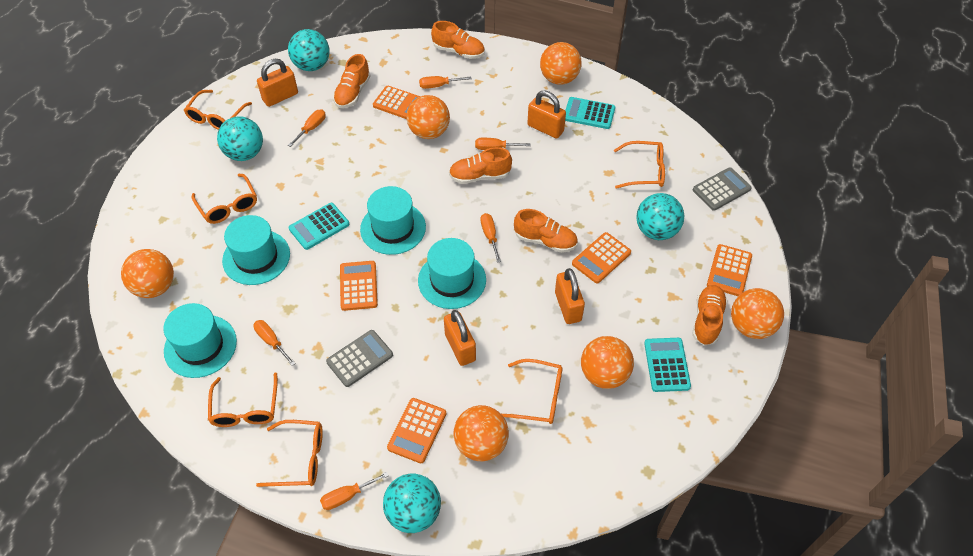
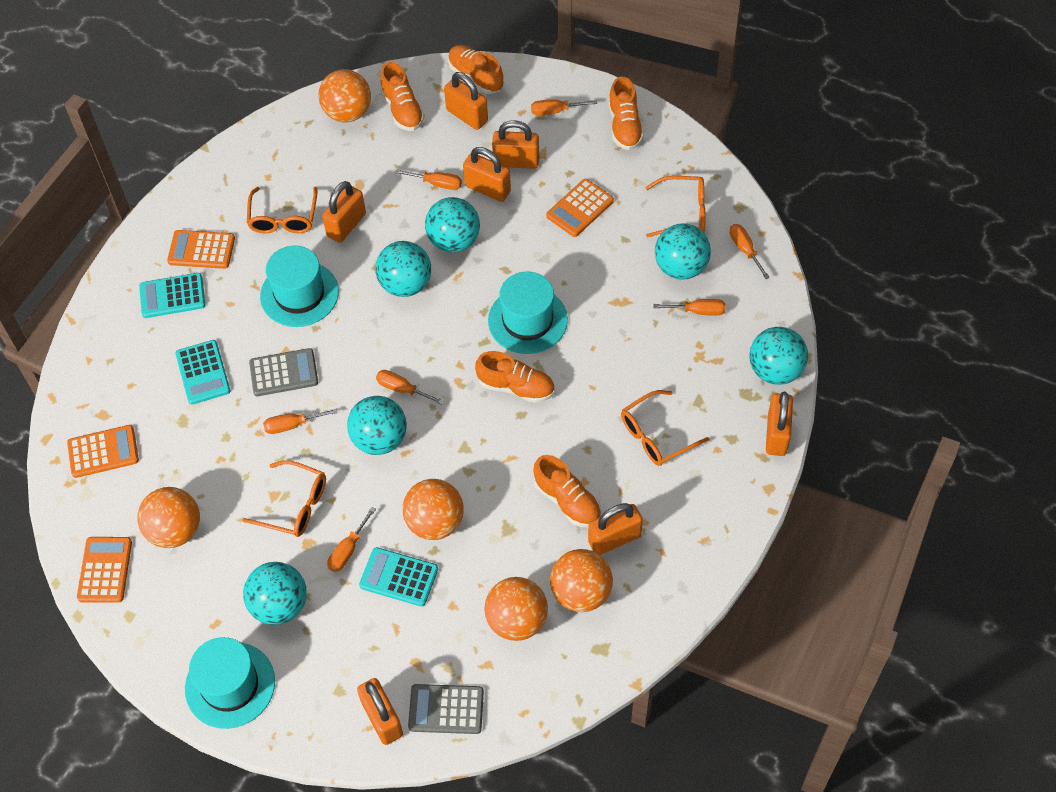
orange ball: [121,249,174,298] [406,95,450,139] [453,405,509,461] [540,42,581,85] [581,336,634,389] [731,288,784,339] = 6 -> [137,487,200,548] [319,69,371,122] [403,479,464,540] [484,577,548,641] [550,549,613,612] = 5
orange calculator: [340,261,378,311] [373,86,420,119] [387,398,446,463] [572,232,631,283] [707,244,752,296] = 5 -> [67,425,139,478] [77,537,132,603] [167,230,235,269] [546,179,614,237] = 4
orange glasses: [184,90,252,130] [192,174,257,224] [208,373,278,427] [256,420,323,487] [501,359,563,424] [614,141,665,189] = 6 -> [242,460,326,537] [247,187,318,233] [621,390,710,466] [645,176,706,237] = 4
orange padlock: [257,59,298,107] [444,310,476,366] [528,91,566,139] [555,268,585,324] = 4 -> [322,181,366,243] [357,678,403,745] [444,72,488,130] [463,147,511,202] [492,120,539,169] [588,503,643,555] [766,392,793,456] = 7
orange screwdriver: [253,320,296,366] [288,109,326,147] [320,472,389,510] [419,76,471,89] [475,138,530,150] [481,213,501,263] = 6 -> [263,408,338,434] [327,507,376,572] [376,370,444,405] [395,169,462,190] [531,100,597,116] [654,299,726,316] [730,224,770,279] = 7
turquoise ball: [217,116,263,161] [288,29,330,71] [383,474,441,533] [636,193,684,240] = 4 -> [243,562,307,625] [347,396,407,455] [376,241,431,297] [425,197,480,253] [655,223,711,280] [749,327,808,385] = 6
turquoise hat: [163,303,237,378] [222,215,290,285] [360,186,426,255] [418,238,486,309] = 4 -> [185,637,275,729] [260,245,339,327] [488,271,568,354] = 3

